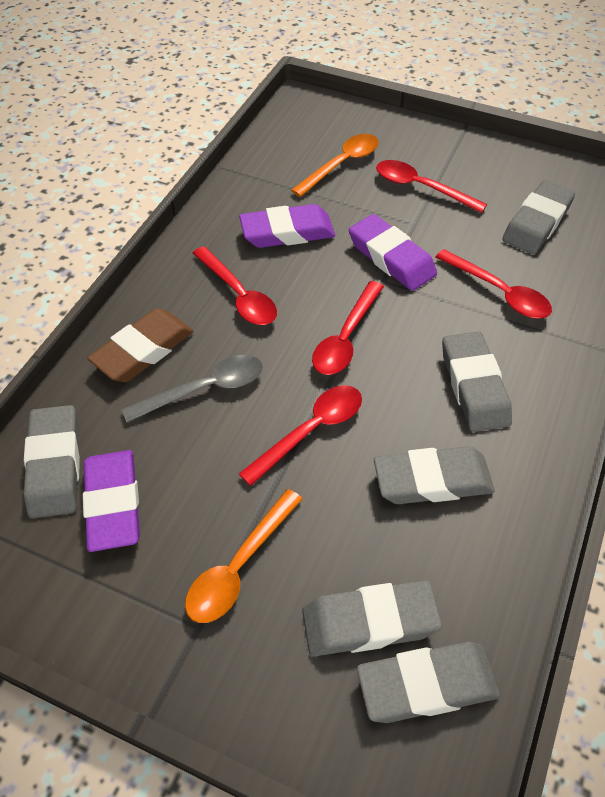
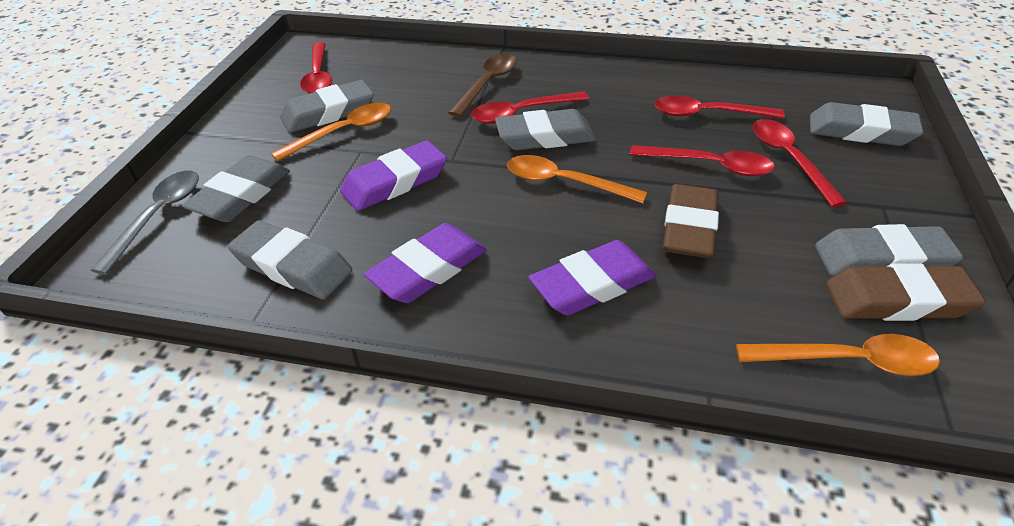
brown eraser: [87,308,193,382] = 1 -> [663,184,719,258] [826,263,985,321] = 2
brown spoon: none = 0 -> [449,54,517,117] = 1
orange spoon: [185,489,303,623] [291,134,379,197] = 2 -> [271,103,391,161] [507,155,647,203] [736,334,940,376] = 3

